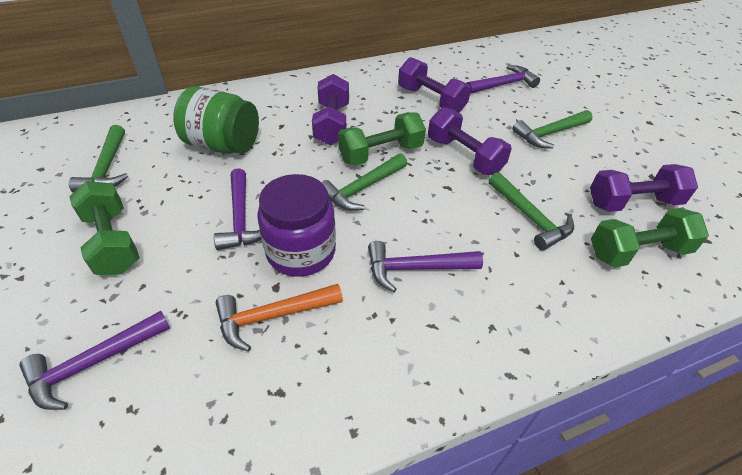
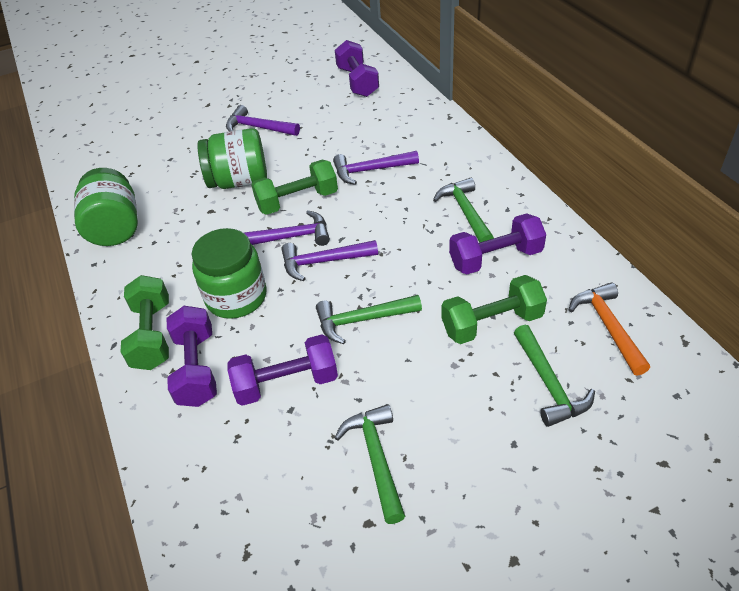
green jar: [173,86,259,154] = 1 -> [74,168,138,246] [191,228,267,319] [197,128,267,189] = 3
purple jar: [257,174,336,277] = 1 -> none = 0

